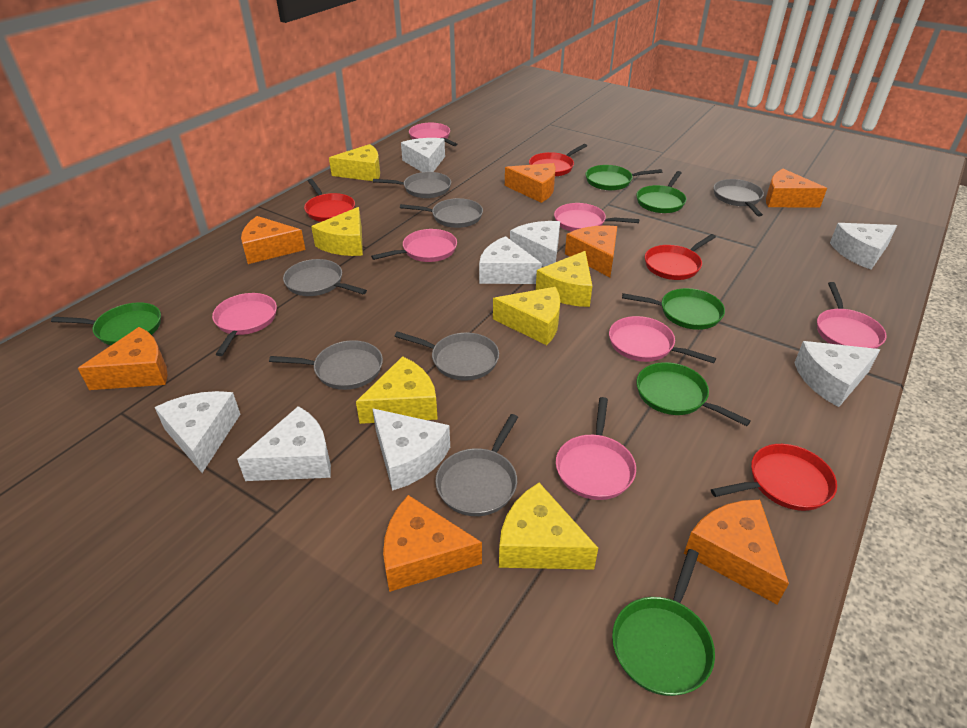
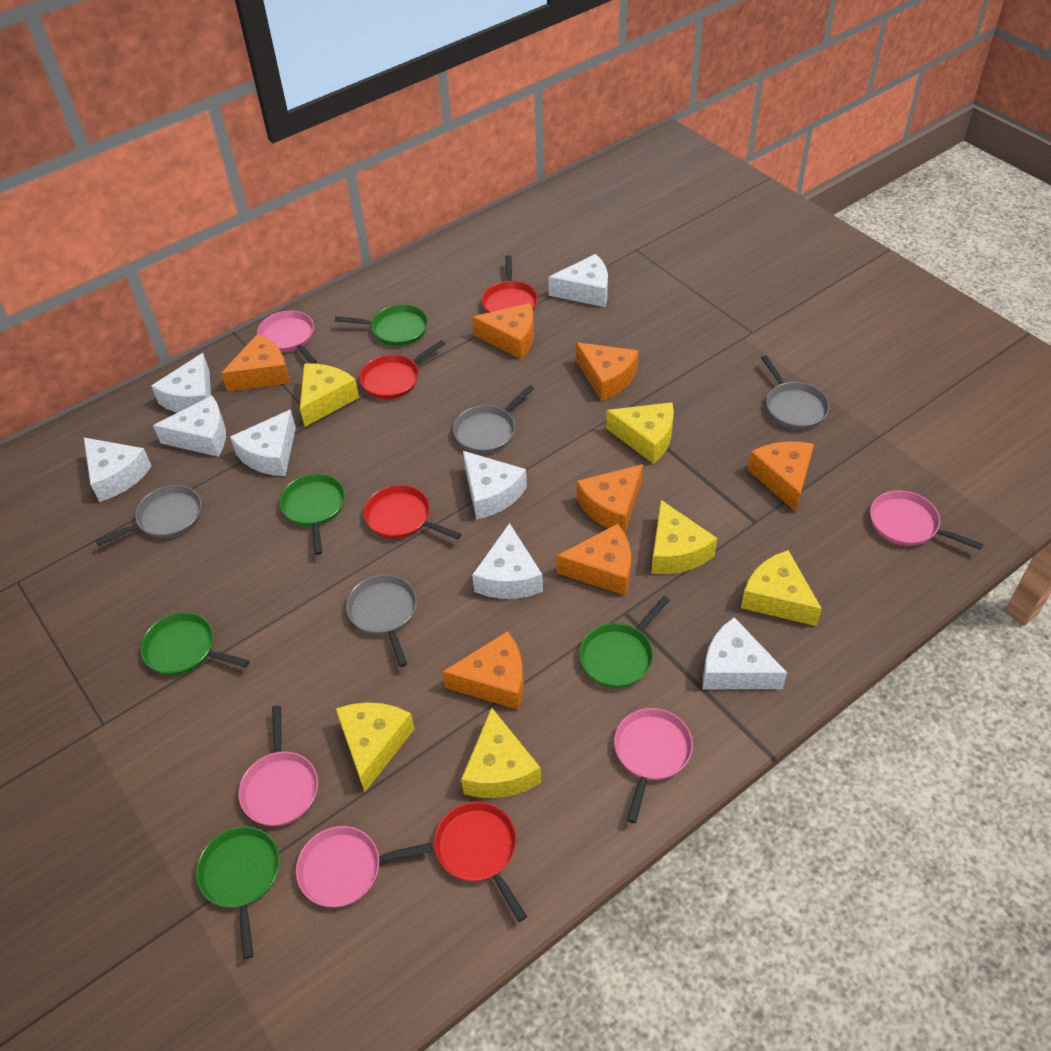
green pan: [51,302,161,345] [586,165,662,190] [612,549,715,696] [622,288,725,330] [636,171,686,213] [636,362,751,426] = 6 -> [141,612,249,675] [196,826,280,959] [280,474,345,555] [335,305,428,346] [579,596,670,688] = 5
grey pan: [269,340,383,390] [283,259,367,296] [373,172,451,198] [394,331,499,381] [400,198,483,228] [435,414,518,516] [713,179,764,217] = 7 -> [96,485,201,546] [346,575,417,667] [453,385,534,454] [761,355,830,429] = 4
pink pan: [212,293,277,356] [371,229,457,262] [409,123,457,146] [554,203,640,232] [556,397,636,500] [609,316,716,363] [817,282,887,349] = 7 -> [238,706,318,826] [257,311,317,364] [296,826,432,907] [614,708,693,823] [870,490,983,550] = 5

